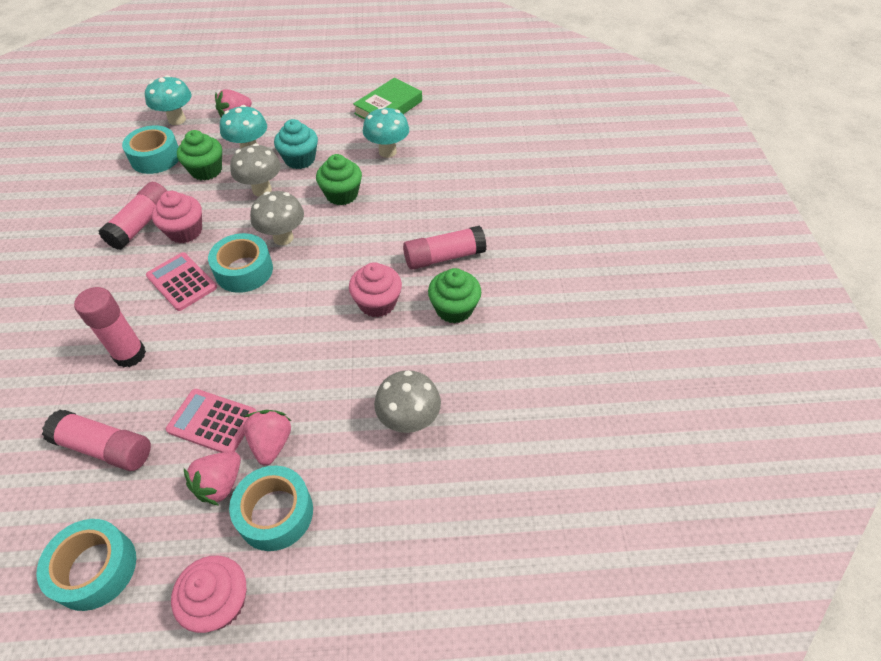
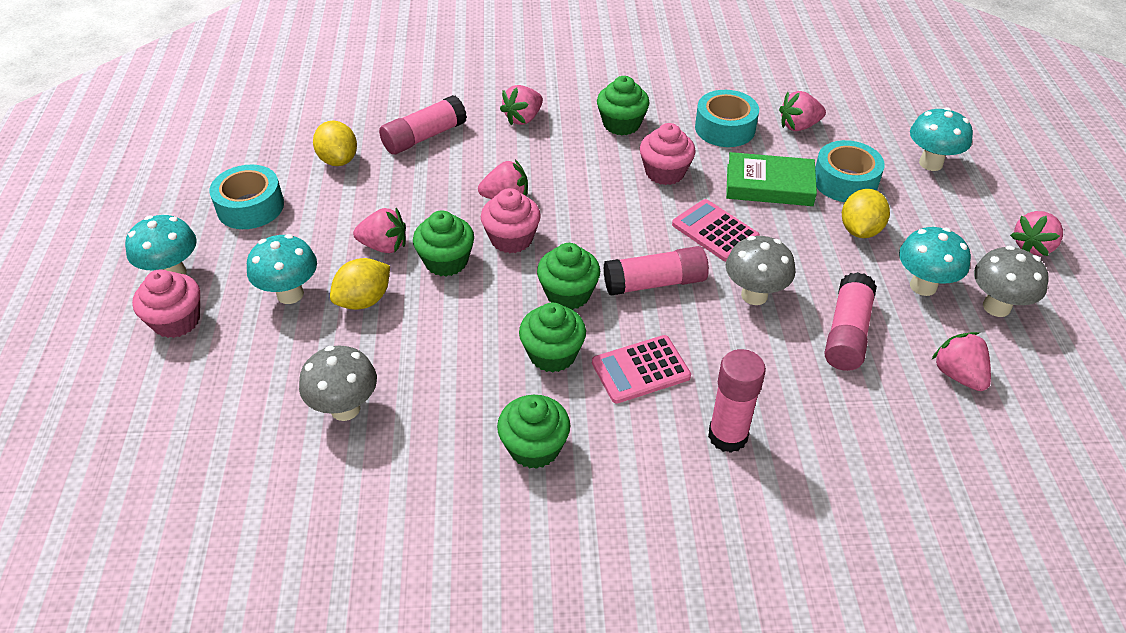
green cupcake: [177,130,222,180] [316,154,362,205] [428,268,481,324] = 3 -> [413,210,474,276] [497,395,570,469] [519,303,586,373] [537,243,600,310] [597,76,650,135] = 5
pink strawberry: [184,451,241,506] [215,89,252,117] [243,410,291,465] = 3 -> [353,208,406,253] [478,160,528,199] [500,85,543,125] [779,91,826,131] [931,332,991,391] [1010,211,1063,256] = 6
turquoise cupcake: [274,119,318,169] = 1 -> none = 0
turquoise mushroom: [145,75,192,125] [220,105,267,149] [363,107,409,158] = 3 -> [125,215,197,275] [247,234,317,304] [899,227,971,296] [910,107,973,171] = 4
turquoise tape: [37,519,136,611] [122,125,179,174] [208,233,273,293] [229,466,313,551] = 4 -> [209,165,284,229] [695,90,759,147] [815,140,885,202] = 3
yellow lemon: none = 0 -> [313,121,357,166] [330,258,390,310] [842,189,890,238] = 3

